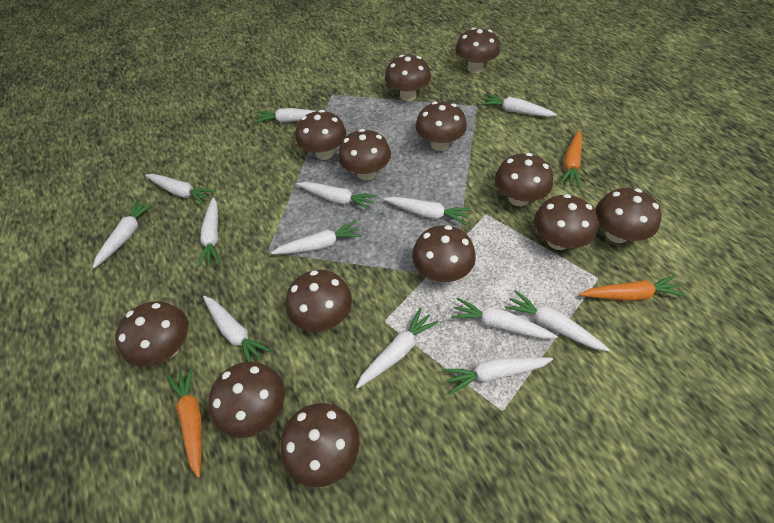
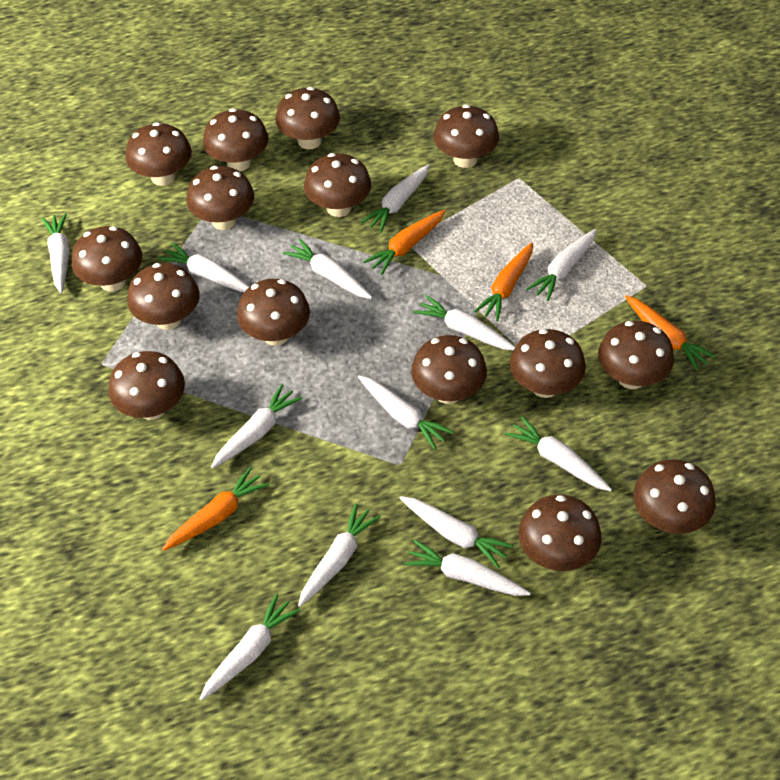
brown mushroom: [115,301,188,367] [208,362,285,438] [280,403,360,487] [286,270,352,332] [296,110,346,160] [338,129,391,180] [385,55,431,101] [412,225,476,282] [415,101,467,151] [455,27,500,73] [495,153,553,206] [534,194,598,250] [595,188,662,243] = 13 -> [72,226,142,292] [108,351,185,420] [125,122,192,186] [127,263,199,330] [186,166,254,230] [203,108,269,171] [237,279,310,346] [276,87,340,149] [304,153,371,217] [411,335,487,404] [433,104,499,168] [510,329,586,398] [518,494,602,571] [598,321,674,389] [633,459,716,534] = 15
orange carrot: [167,366,202,478] [560,130,582,188] [580,275,686,301] = 3 -> [162,467,269,551] [363,210,446,275] [474,242,533,321] [625,295,717,371] = 4

